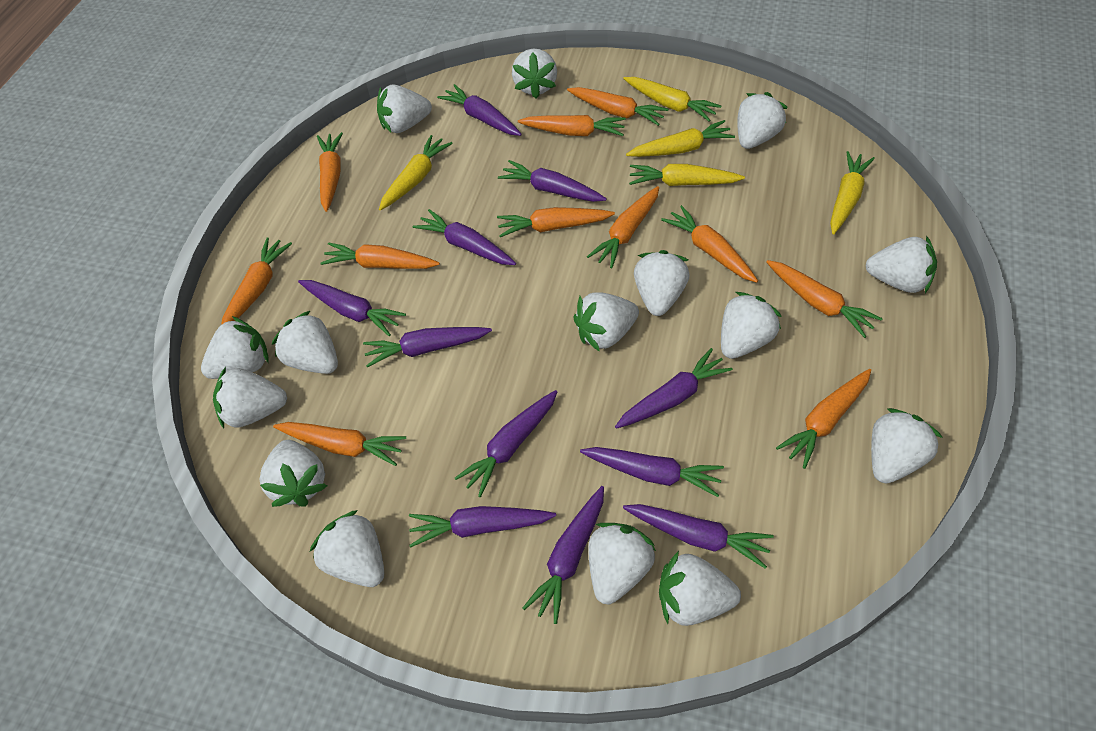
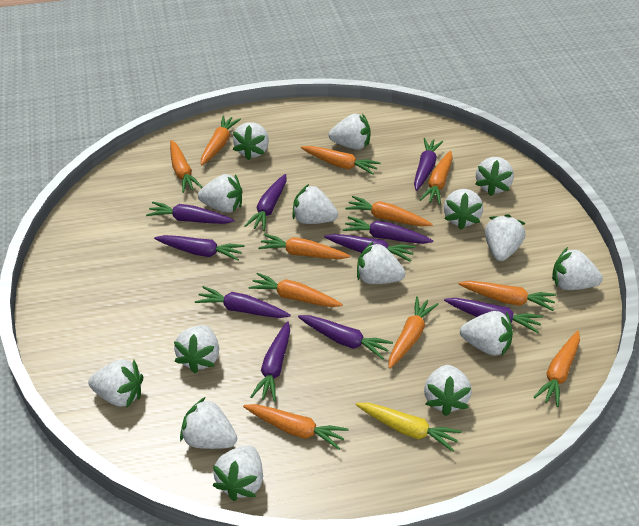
purple carrot: [298,280,406,336] [363,327,492,368] [409,506,556,547] [413,209,516,265] [437,84,522,136] [455,390,558,497] [498,160,607,202] [522,486,604,624] [580,447,724,497] [615,348,733,429] [623,504,774,568] = 11 -> [146,202,235,224] [154,235,245,261] [195,286,291,318] [244,174,286,231] [250,321,290,402] [298,315,393,359] [324,234,416,262] [343,216,433,244] [414,138,443,191] [444,298,543,333] = 10
yellow carrot: [379,135,453,211] [623,77,721,121] [626,120,735,157] [629,164,745,186] [830,151,875,235] = 5 -> [356,403,462,452] = 1

